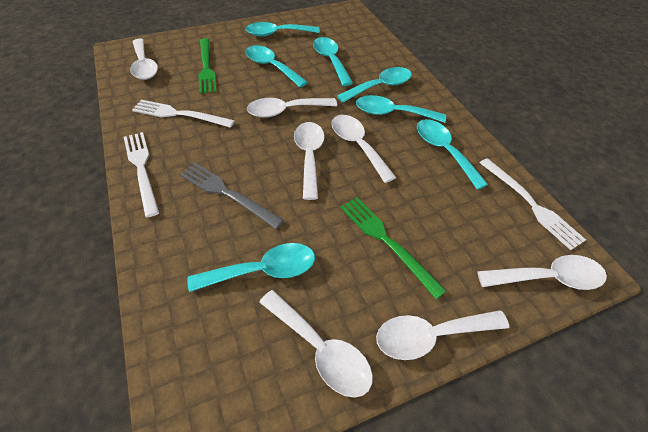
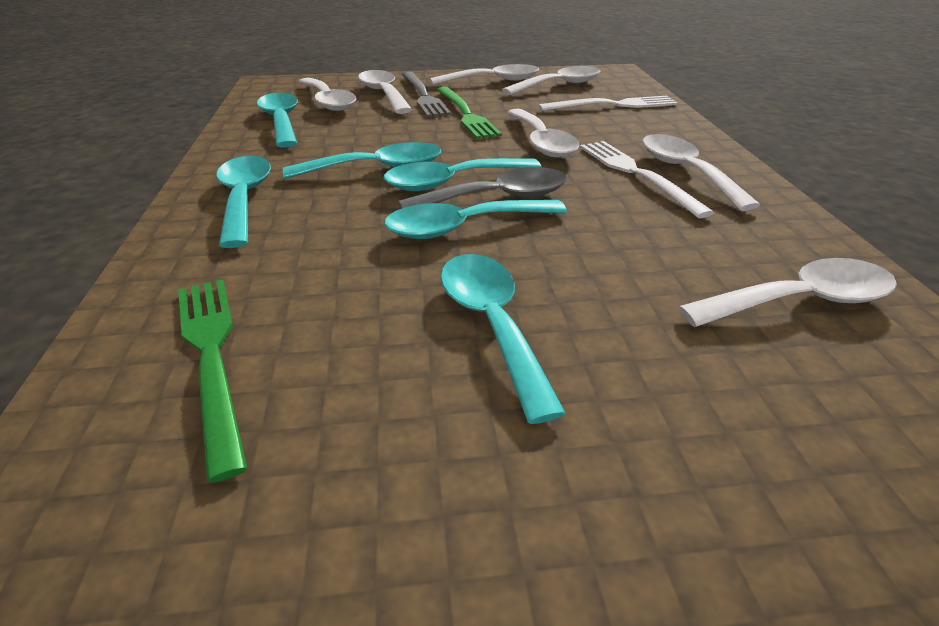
grey spoon: none = 0 -> [399,167,567,209] = 1
turquoise spoon: [187,243,315,292] [245,45,308,87] [246,22,320,37] [313,37,353,86] [337,67,412,103] [356,95,446,123] [417,119,488,190] = 7 -> [216,156,271,248] [257,93,298,148] [283,142,441,179] [384,158,541,191] [384,200,567,239] [441,254,566,424] = 6
white fork: [124,132,159,217] [132,100,235,128] [480,158,586,250] = 3 -> [538,96,677,111] [580,141,714,218] = 2

